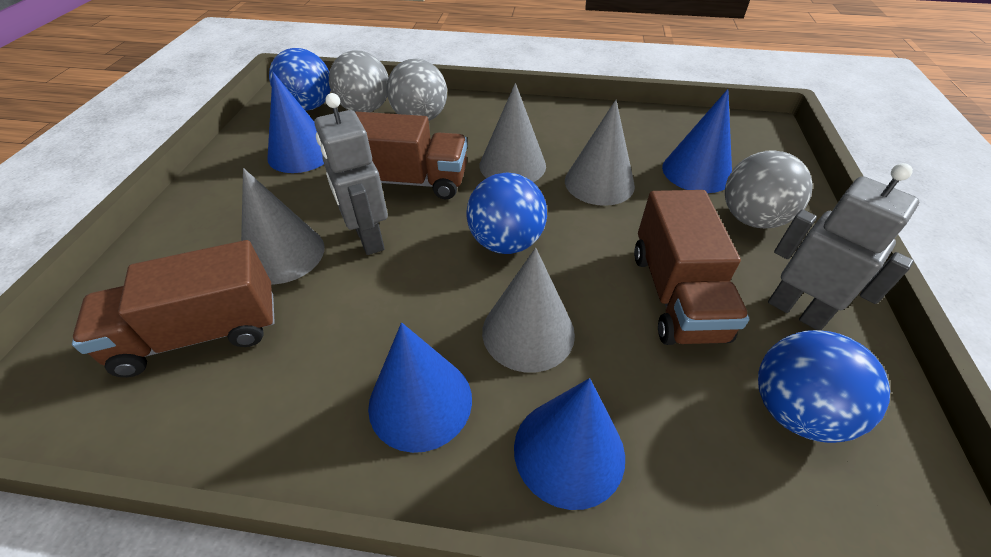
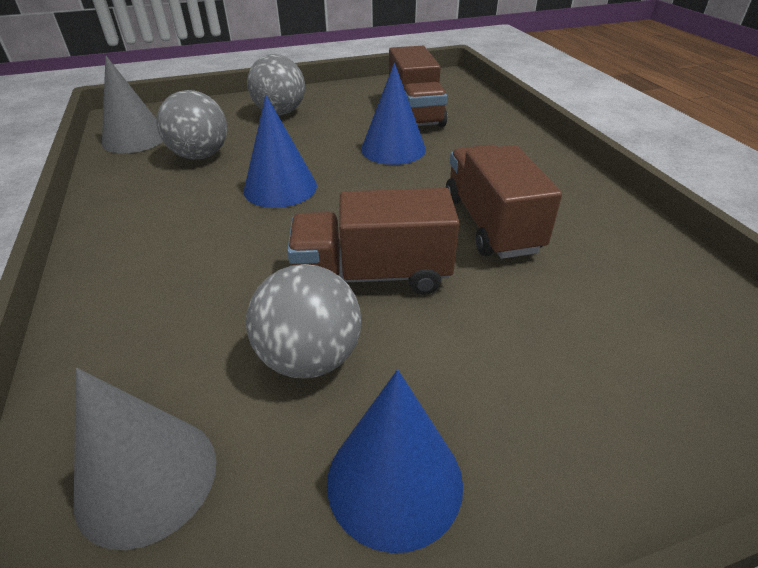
blue ball: [269,48,331,111] [466,172,547,254] [758,330,890,443] = 3 -> none = 0
blue cone: [267,72,324,173] [368,323,472,453] [514,378,625,510] [662,89,732,193] = 4 -> [244,95,317,208] [327,370,463,553] [361,63,426,165] = 3
grey cone: [241,168,324,285] [480,83,546,182] [482,248,575,373] [565,100,635,206] = 4 -> [74,368,216,550] [102,56,163,153] = 2
grey robot: [314,93,388,255] [768,163,919,330] = 2 -> none = 0

